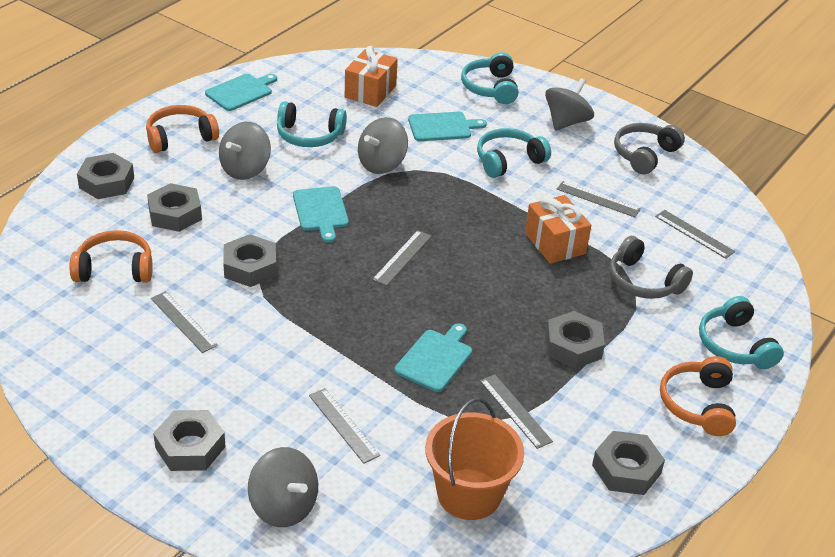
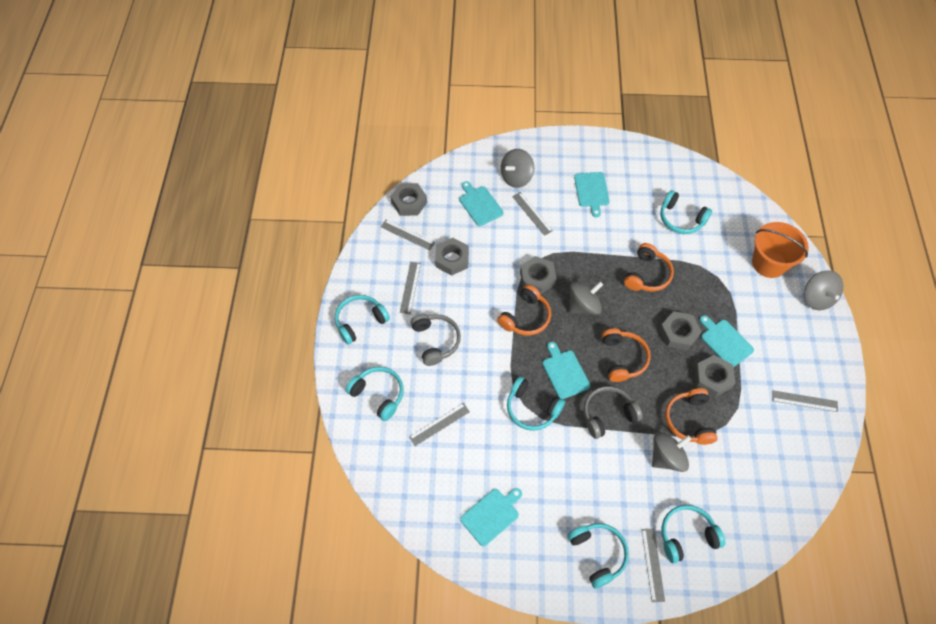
grey nut: [77,153,134,199] [147,183,202,232] [153,410,225,471] [223,234,277,287] [546,311,605,369] [592,431,665,495] = 6 -> [390,183,427,216] [435,238,469,276] [520,256,557,294] [659,311,702,350] [694,355,735,397] = 5
orange gift: [345,46,398,107] [525,195,591,264] = 2 -> none = 0
orange headphones: [70,230,153,282] [146,105,219,153] [660,356,736,436] = 3 -> [497,285,551,335] [602,329,651,382] [624,243,674,292] [665,388,718,445] = 4
turquoise cutting board: [205,74,277,111] [293,186,349,243] [395,323,472,392] [408,112,487,141] = 4 -> [459,181,503,226] [460,488,522,546] [542,342,590,399] [574,172,609,217] [699,315,754,367] = 5
turquoise headphones: [277,101,347,147] [461,52,518,104] [477,128,551,178] [699,296,784,369] = 4 -> [335,295,390,344] [345,367,404,421] [507,376,565,431] [568,523,629,589] [660,190,712,234] [661,505,726,563] = 6

